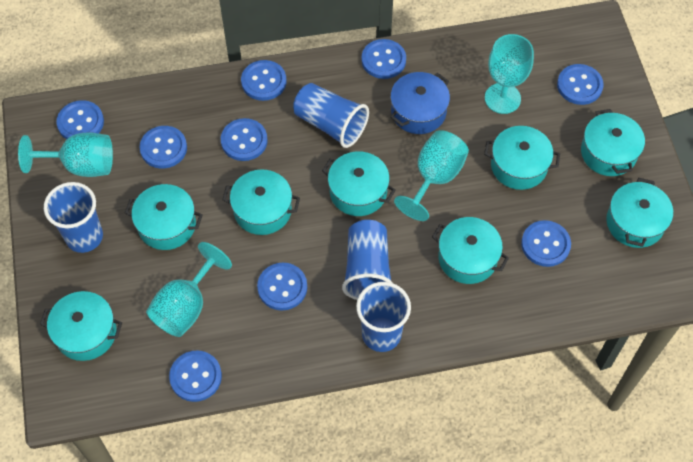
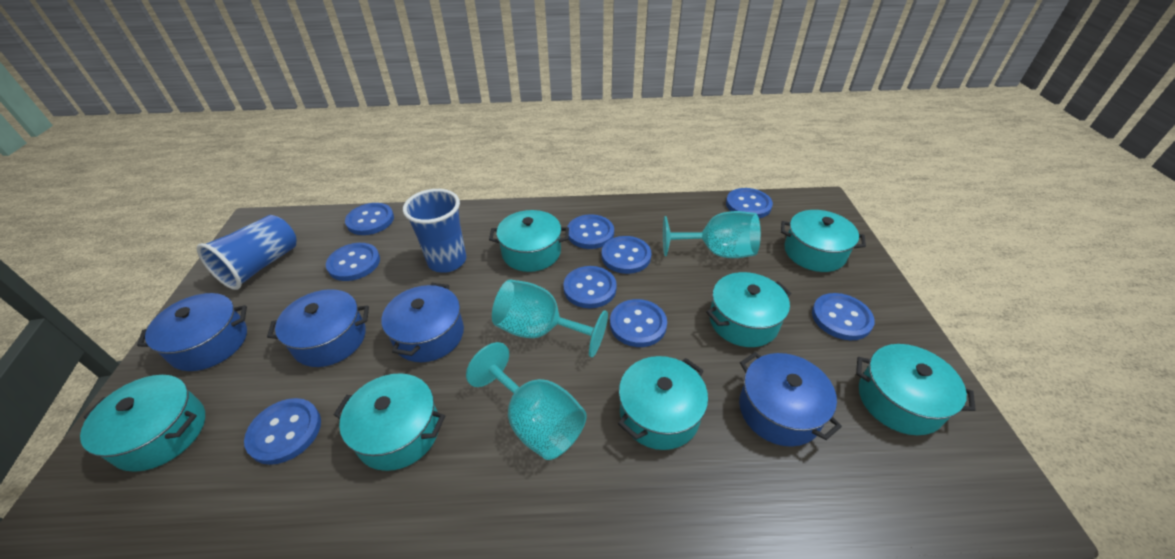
blue cup: [44,182,103,253] [293,83,369,148] [342,220,393,300] [356,282,411,352] = 4 -> [197,215,297,290] [403,189,466,273] = 2
blue pot: [390,72,450,134] = 1 -> [137,293,247,371] [267,289,369,367] [381,283,464,362] [739,352,842,447] = 4
turquoise goblet: [18,132,113,177] [146,242,232,337] [394,130,469,221] [485,34,534,114] = 4 -> [466,342,587,460] [492,279,608,357] [663,211,761,258] = 3
turquoise pot: [40,291,122,361] [125,184,203,250] [222,169,300,235] [322,151,396,216] [432,217,509,284] [484,126,560,190] [581,109,645,176] [606,178,673,248] = 8 -> [80,375,205,472] [334,373,445,471] [489,210,569,272] [618,356,708,450] [706,272,791,347] [781,210,866,272] [856,344,976,435] = 7

